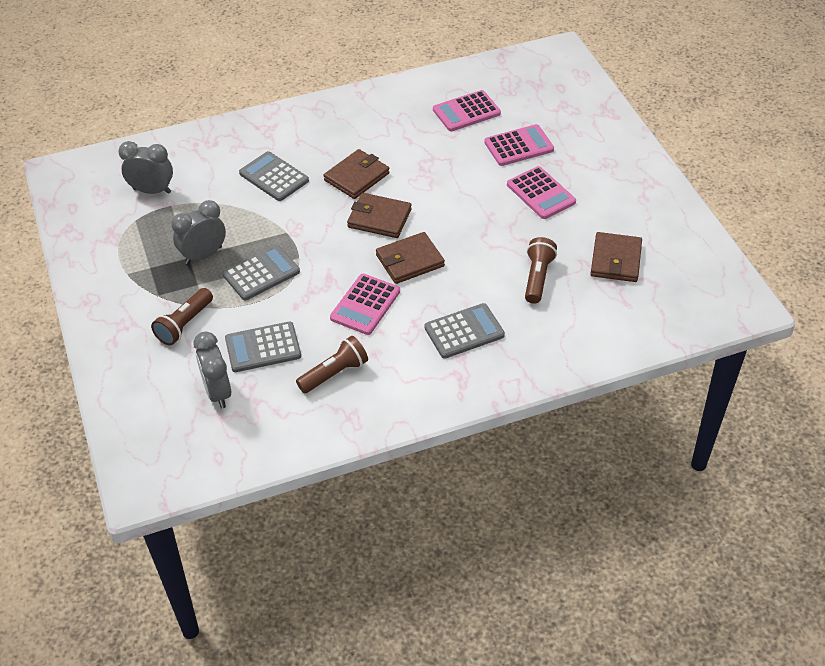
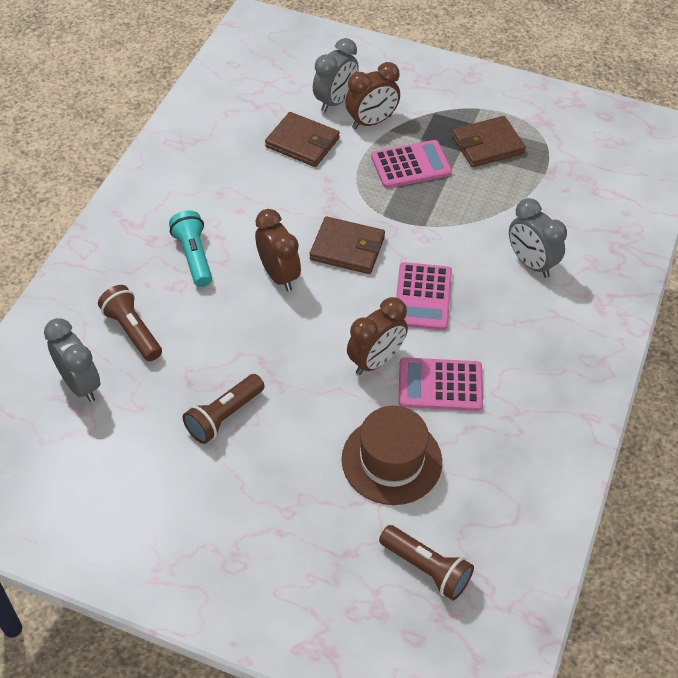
brown clock: none = 0 -> [255,209,301,291] [345,62,400,129] [347,297,408,375] = 3
brown hat: none = 0 -> [342,406,442,505] = 1
brown wallet: [324,149,390,199] [347,193,412,238] [376,232,445,284] [591,232,642,282] = 4 -> [265,112,340,167] [310,216,385,274] [452,116,526,167] = 3
grey calculator: [222,245,300,300] [225,321,301,372] [239,151,309,201] [424,303,505,358] = 4 -> none = 0
pink calculator: [330,274,400,335] [433,90,501,131] [484,124,554,166] [507,166,576,219] = 4 -> [371,140,452,188] [396,262,452,330] [399,358,483,411] = 3
turquoise flashlight: none = 0 -> [169,210,212,287] = 1

